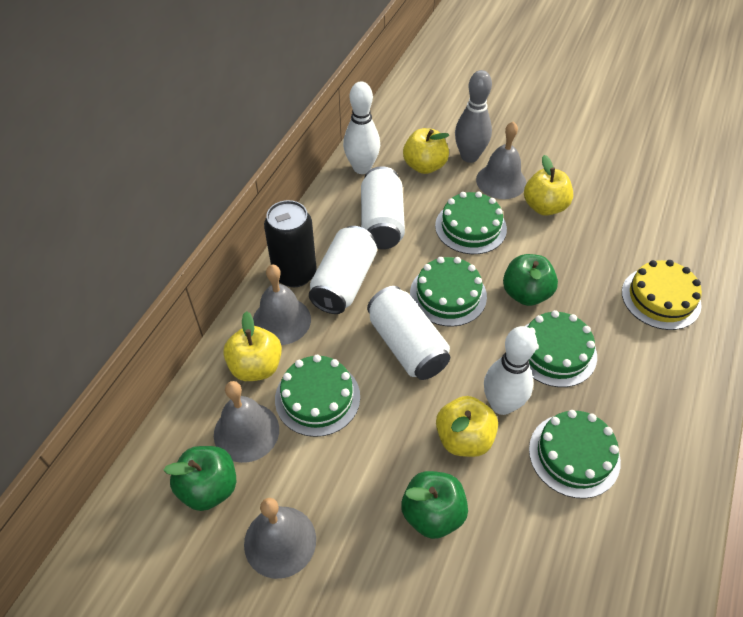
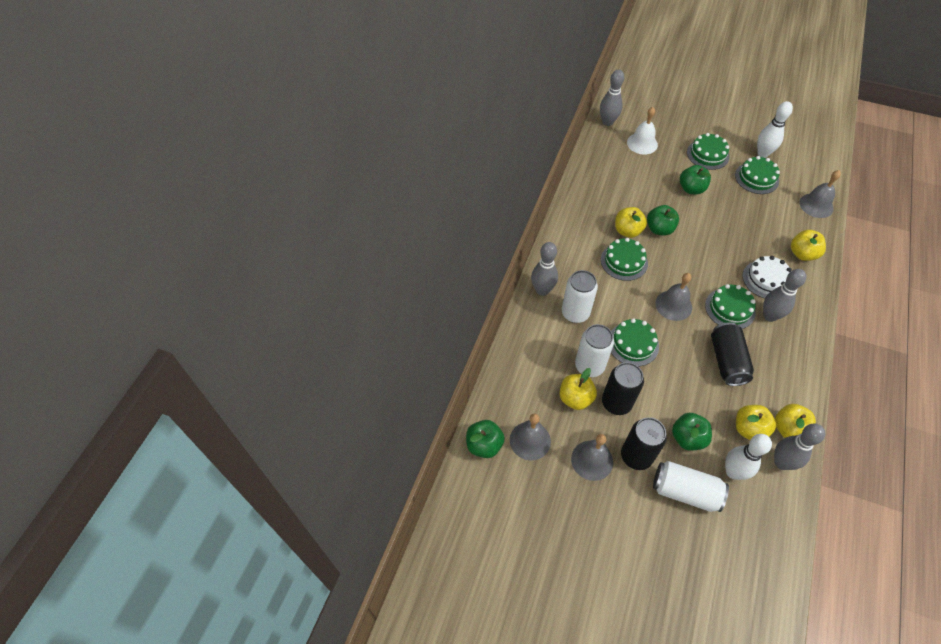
black can: [264,200,317,287] = 1 -> [602,362,644,415] [621,417,667,470] [711,322,754,386] = 3
green apple: [163,446,236,511] [401,471,468,539] [503,254,558,306] = 3 -> [466,420,505,458] [647,205,679,235] [672,413,712,451] [680,165,711,194] = 4
grey bowling pin: [455,70,492,163] = 1 -> [531,242,558,296] [600,69,624,126] [763,269,806,322] [774,423,825,470] = 4
white bell: none = 0 -> [627,107,658,154] = 1
white cake: none = 0 -> [742,256,792,299] = 1
yellow apple: [223,311,282,381] [403,128,449,174] [436,396,498,457] [524,155,573,216] = 4 -> [559,368,597,410] [615,207,647,238] [736,405,776,440] [775,404,816,438] [791,230,826,261] = 5
yellow cake: [622,260,702,330] = 1 -> none = 0

